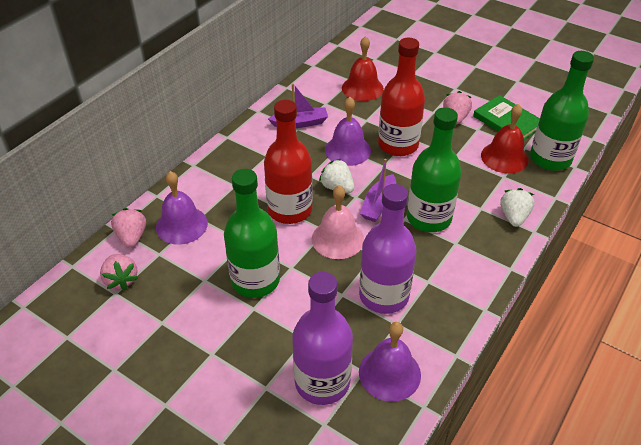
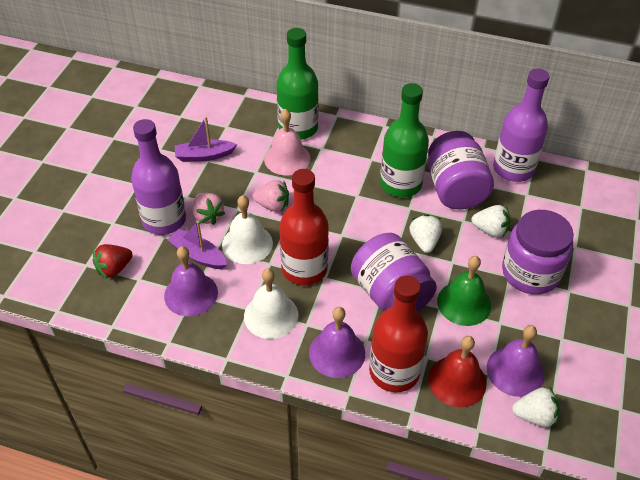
green bell: none = 0 -> [437,256,491,326] = 1
green book: [473,95,540,140] = 1 -> none = 0
green bottle: [224,169,280,298] [407,107,462,232] [530,51,594,171] = 3 -> [276,28,319,140] [380,83,429,197] = 2
pink strawberry: [100,254,138,290] [111,208,146,248] [443,91,472,124] = 3 -> [192,193,225,225] [252,180,289,212] = 2
purple jar: none = 0 -> [351,233,437,312] [428,131,494,209] [502,210,574,295] = 3
red bell: [342,36,384,101] [481,104,529,174] = 2 -> [428,336,486,407] = 1
red strawberry: none = 0 -> [93,244,133,278] = 1
white bell: none = 0 -> [222,195,273,264] [244,268,298,339] = 2
white strawberry: [319,159,355,193] [500,188,535,227] = 2 -> [409,214,442,253] [471,205,510,237] [512,388,560,427] = 3

